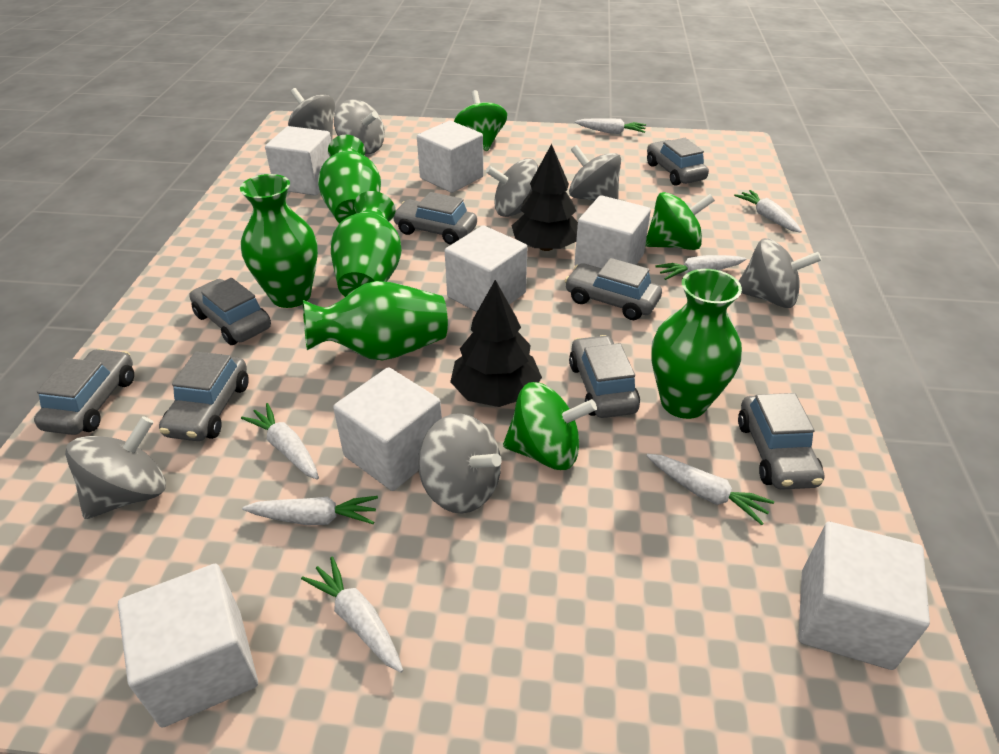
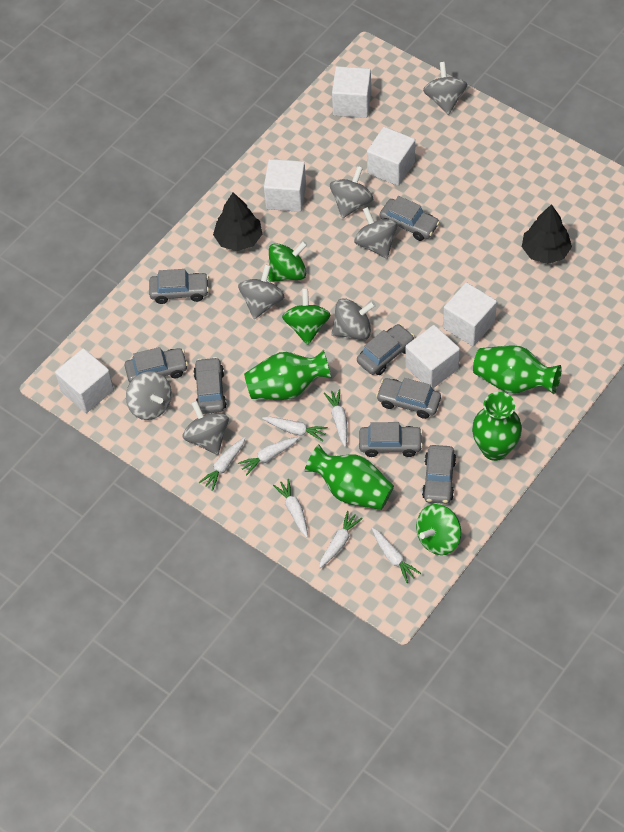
green vase: [240,174,318,308] [303,281,448,360] [318,135,381,224] [331,191,402,297] [651,269,742,419] = 5 -> [244,350,332,400] [304,444,394,510] [472,392,522,461] [473,345,562,394] = 4
white cube: [118,564,258,728] [265,126,331,196] [333,367,442,491] [417,121,484,193] [445,225,527,312] [574,195,651,268] [798,522,930,670] = 7 -> [55,348,114,413] [264,159,306,212] [332,66,371,118] [367,127,415,186] [405,325,460,389] [443,282,497,346] = 6

